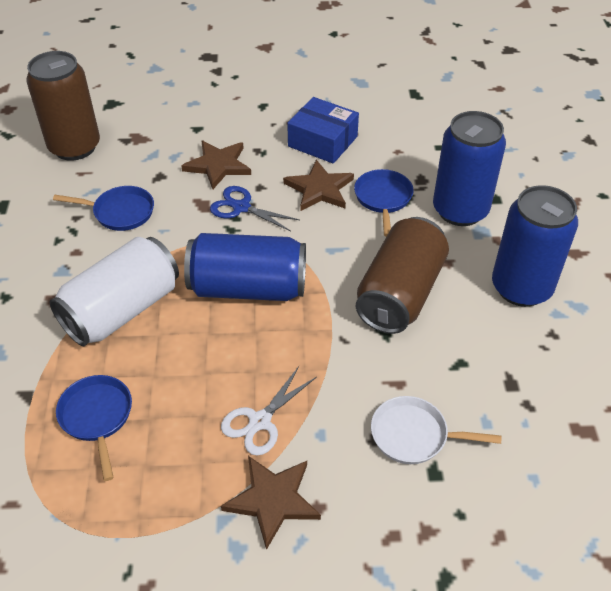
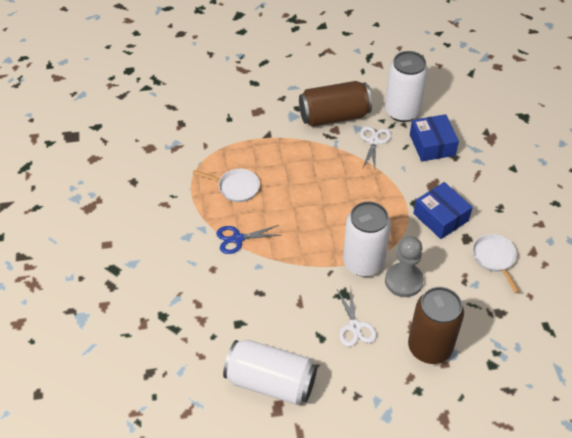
blue box: [287,97,359,164] = 1 -> [410,114,459,161] [413,182,473,239] = 2
blue can: [184,233,306,301] [433,111,506,226] [492,185,578,307] = 3 -> none = 0
blue pan: [53,186,154,231] [56,375,132,481] [354,169,414,237] = 3 -> none = 0
brown star: [181,140,251,189] [221,456,321,550] [283,160,354,211] = 3 -> none = 0
grey pawn: none = 0 -> [385,236,424,297] = 1
white can: [50,237,179,346] = 1 -> [223,340,317,405] [343,201,391,277] [385,51,428,122] = 3
white pan: [371,396,501,464] = 1 -> [193,169,260,202] [472,234,520,293] = 2
white scissors: [221,366,317,456] = 1 -> [337,289,377,347] [360,126,391,169] = 2

